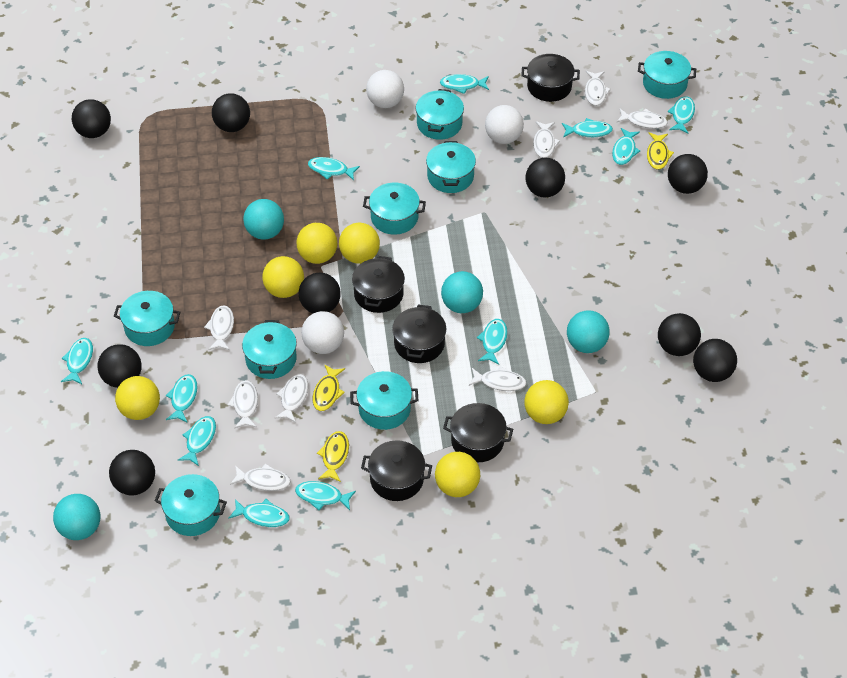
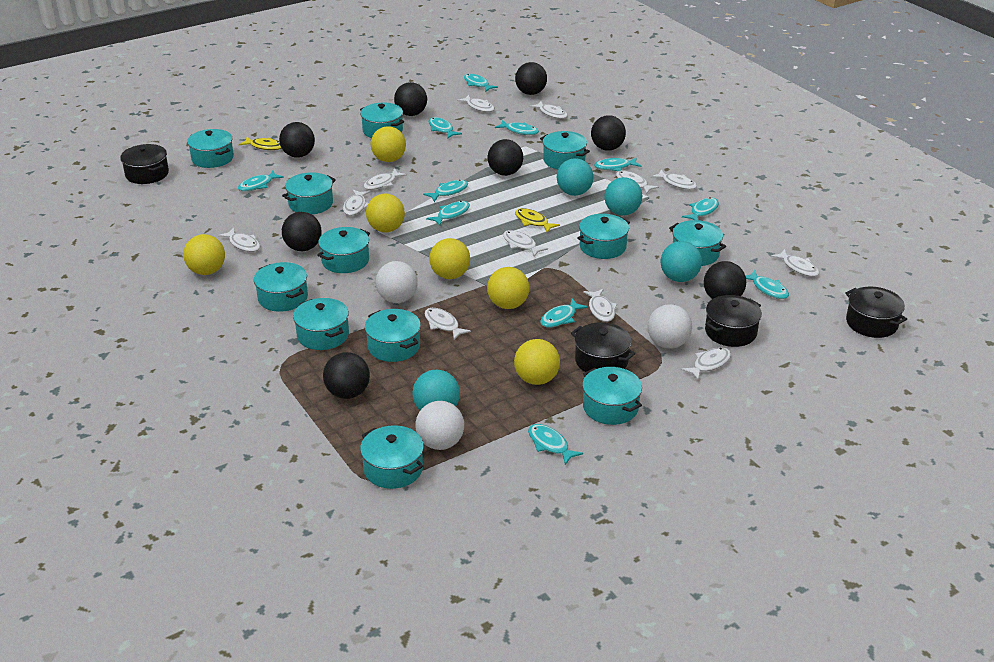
black ball: [72,99,111,138] [97,344,142,388] [109,450,155,495] [212,93,250,132] [299,273,341,313] [526,158,565,197] [658,313,701,356] [668,154,708,194] [693,339,737,382] = 9 -> [279,122,315,158] [282,212,322,251] [323,352,370,399] [394,82,427,116] [487,139,523,176] [515,62,547,95] [591,115,626,151] [704,261,746,299] = 8
black pot: [352,256,405,313] [361,440,432,501] [392,305,446,363] [443,403,513,462] [521,54,580,102] = 5 -> [120,144,169,184] [571,322,635,372] [705,295,762,347] [845,287,907,338] = 4
turquoise pot: [114,291,180,346] [155,474,227,536] [242,320,297,379] [350,371,419,430] [363,183,426,235] [416,89,464,140] [426,141,476,193] [638,51,696,99] = 8 -> [187,129,234,168] [254,262,308,312] [282,172,336,215] [293,298,349,350] [317,227,370,273] [360,103,404,138] [360,425,424,489] [365,309,421,362] [540,131,590,169] [577,214,630,259] [582,367,642,425] [669,220,726,266] = 12
white fish: [204,305,234,350] [227,380,258,429] [230,463,291,491] [275,374,308,423] [469,366,527,391] [533,121,560,158] [585,71,611,106] [616,109,668,129] = 8 -> [218,228,260,252] [343,190,370,216] [364,168,407,190] [424,308,471,340] [457,95,494,112] [503,230,548,256] [529,101,568,119] [583,289,617,322] [616,171,659,194] [651,170,697,190] [681,347,731,380] [770,249,819,277] = 12
yellow fish: [313,364,345,411] [317,431,349,482] [647,132,674,170] = 3 -> [239,137,282,150] [515,208,560,233] = 2

